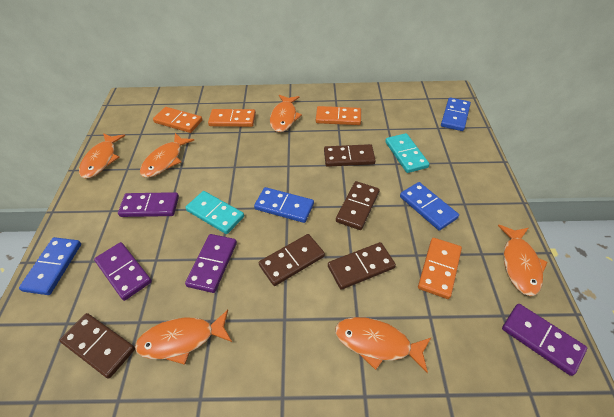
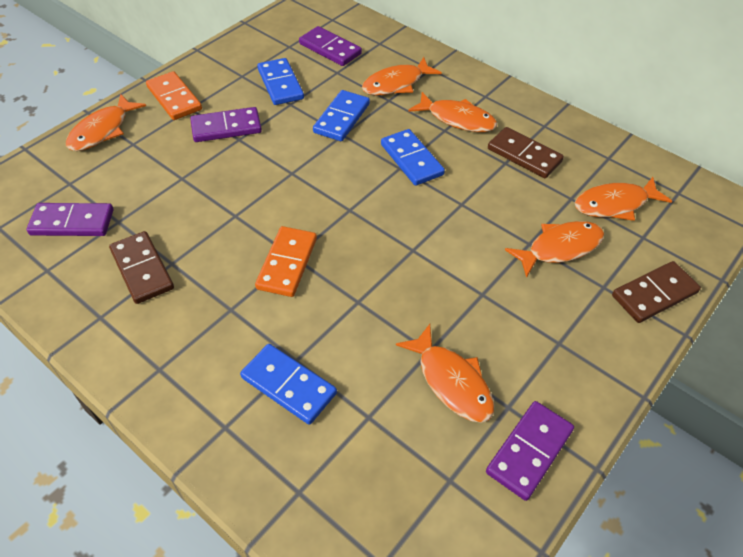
brown domino: [59,313,135,379] [259,234,325,286] [324,144,376,167] [328,242,396,290] [336,181,379,230] = 5 -> [109,231,174,304] [488,127,564,178] [612,261,701,323] = 3
orange domino: [153,107,202,133] [208,109,256,127] [316,106,361,125] [418,238,462,299] = 4 -> [146,71,202,120] [255,226,317,297] = 2
turquoise domino: [185,191,244,234] [385,133,430,173] = 2 -> none = 0

